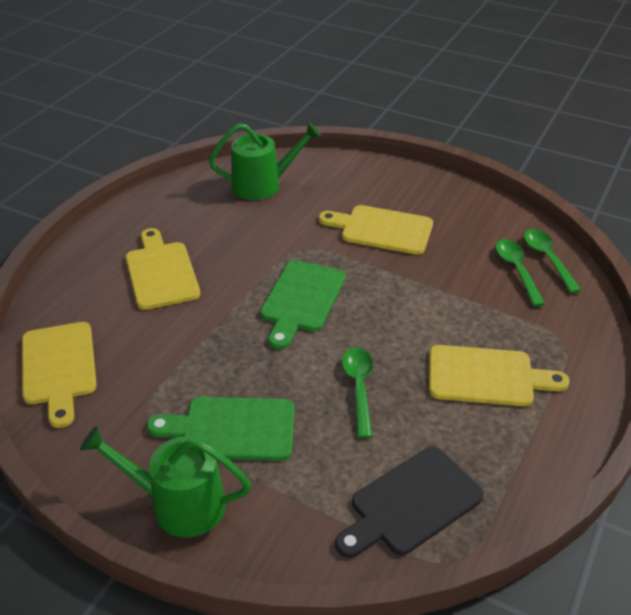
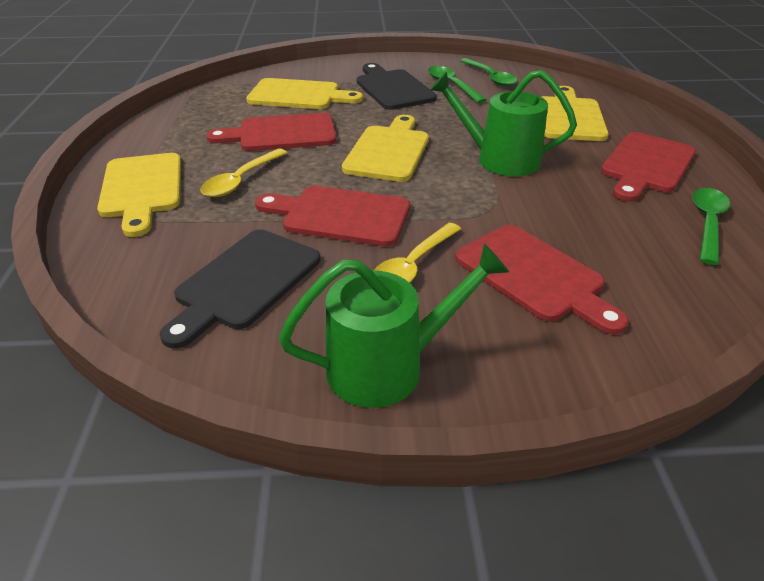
black cutting board: [335,447,484,558] = 1 -> [160,229,320,349] [357,63,437,110] = 2
green cutting board: [147,397,295,461] [260,260,346,349] = 2 -> none = 0
red cutting board: none = 0 -> [206,113,336,151] [255,186,410,246] [455,225,628,335] [601,132,696,202] = 4
yellow spoon: none = 0 -> [200,148,287,197] [373,223,461,283] = 2

